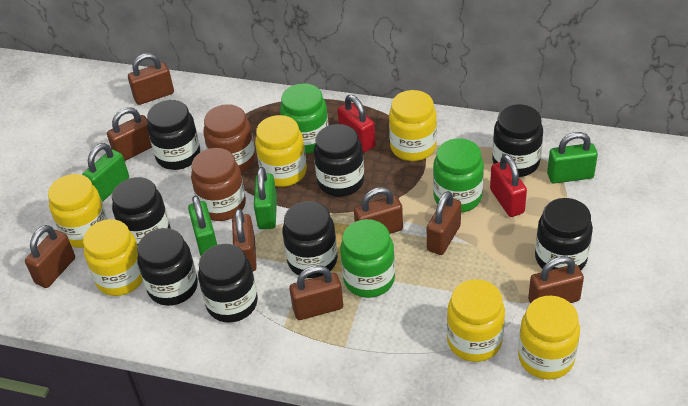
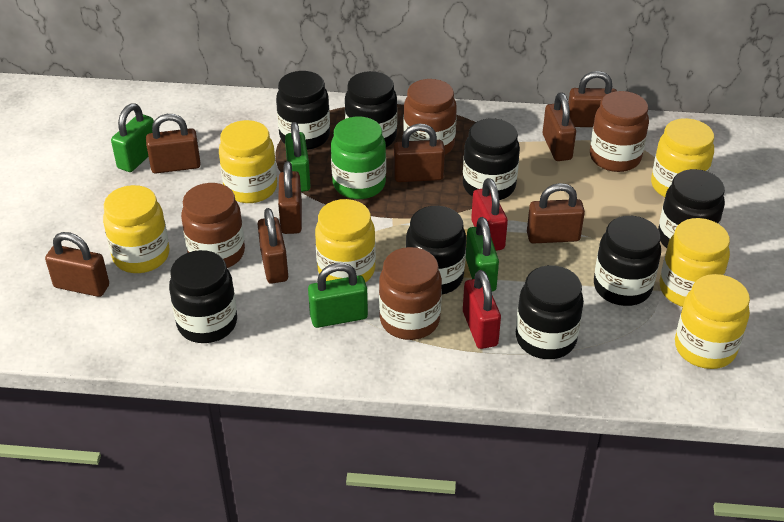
brown jar: [191,148,246,221] [203,104,255,173] = 2 -> [181,183,245,268] [379,247,442,340] [403,79,457,155] [590,91,649,172] = 4
green jar: [280,83,329,153] [340,219,395,298] [433,138,484,212] = 3 -> [331,117,386,199] = 1

